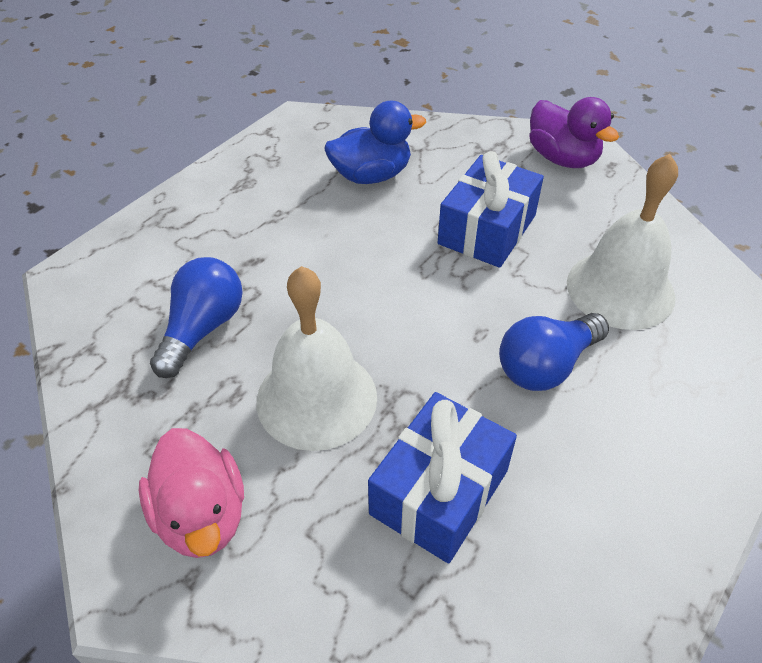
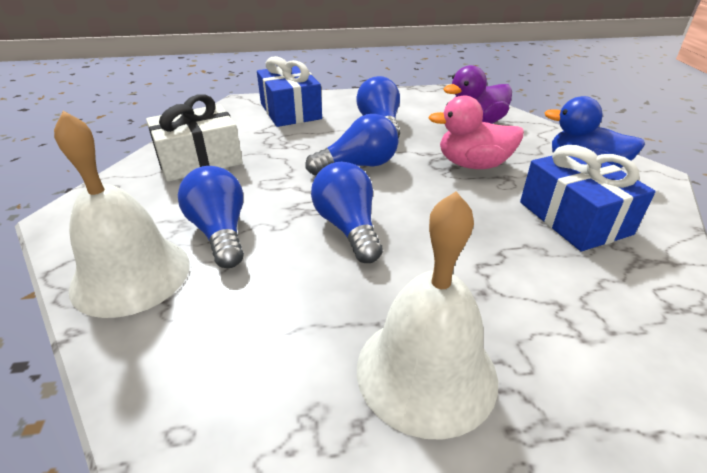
blue light bulb: [150,257,243,378] [499,313,609,391] = 2 -> [178,166,244,268] [305,114,398,176] [311,162,383,263] [356,76,400,138] = 4
white gift: none = 0 -> [146,94,243,182] = 1

